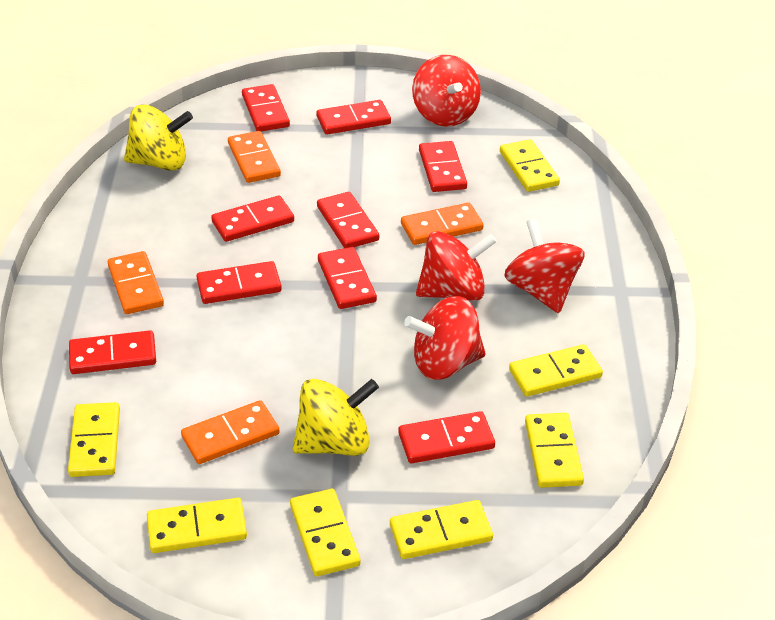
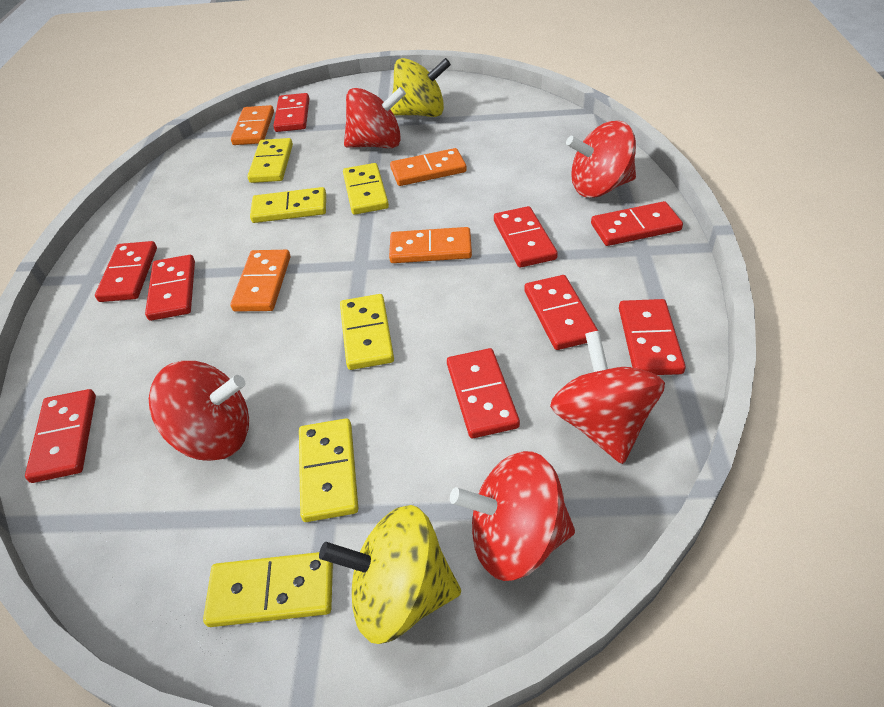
red spinning top: [404,296,486,380] [412,55,481,127] [416,231,497,301] [504,218,585,313] = 4 -> [149,361,249,461] [344,87,406,148] [450,451,575,581] [550,331,665,464] [566,121,636,198] = 5
yellow domino: [68,402,120,477] [147,498,247,553] [290,489,360,576] [390,500,493,559] [500,139,560,192] [509,344,603,397] [525,413,584,488] = 7 -> [203,552,333,627] [247,138,293,183] [250,187,326,223] [299,418,358,522] [340,294,394,370] [343,163,389,215] = 6

